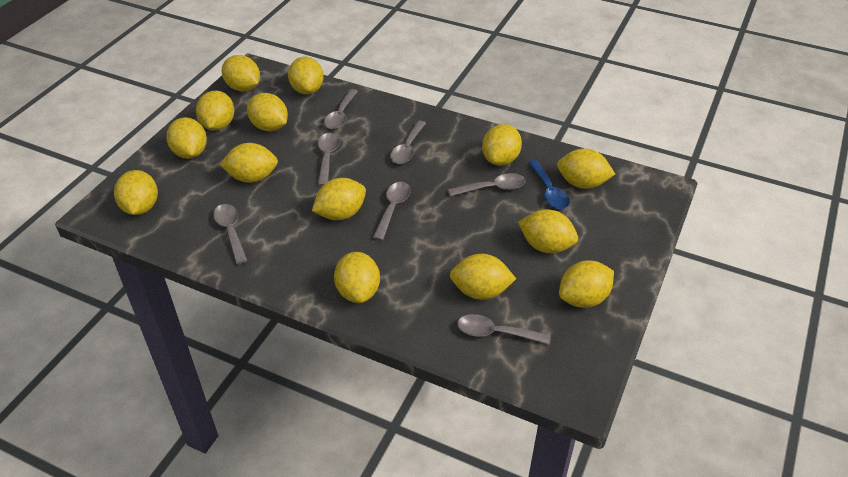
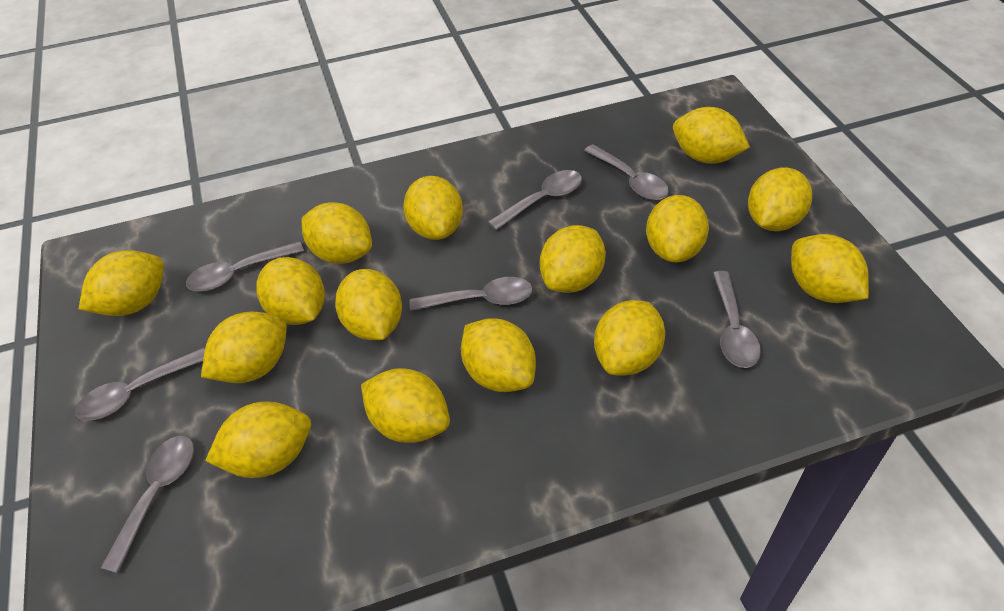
blue spoon: [528,160,570,209] = 1 -> none = 0
yellow lemon: [114,170,158,215] [166,117,207,159] [196,91,234,131] [219,143,278,183] [222,55,260,91] [247,93,288,131] [288,57,324,94] [312,178,366,220] [334,252,380,303] [450,254,516,300] [482,124,522,166] [518,209,578,253] [557,148,615,189] [559,260,614,308] = 14 -> [79,250,164,316] [201,312,287,383] [205,402,311,478] [257,257,325,325] [301,202,372,264] [335,269,402,340] [361,368,450,443] [403,176,463,240] [461,318,536,392] [540,225,606,293] [594,300,665,376] [646,195,709,262] [673,107,750,164] [748,168,812,231] [791,234,869,303] = 15

